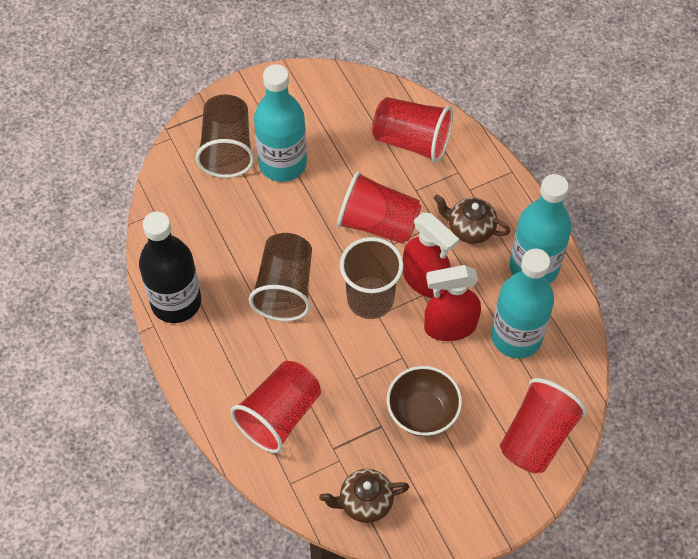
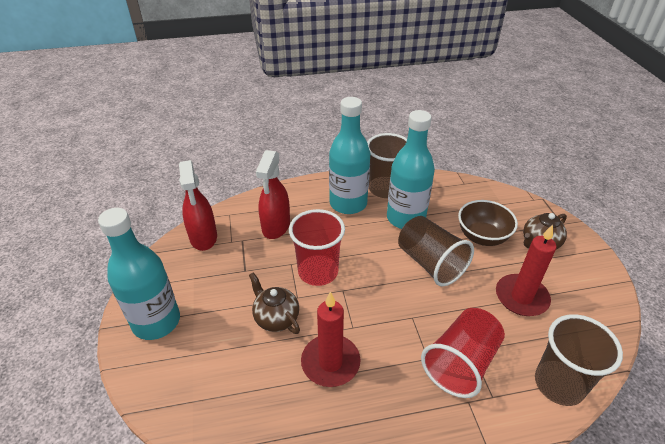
black bottle: [139,212,201,323] = 1 -> none = 0
red candle: none = 0 -> [301,292,360,387] [496,225,557,316] = 2
red cup: [231,361,321,453] [337,171,422,244] [372,97,453,163] [500,378,587,473] = 4 -> [289,209,345,286] [421,308,505,398] = 2

